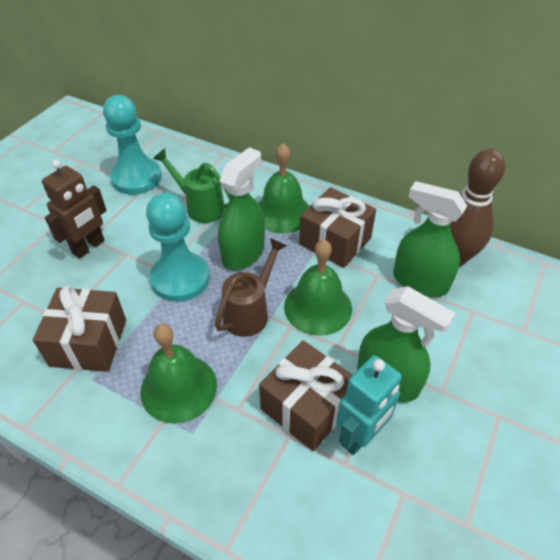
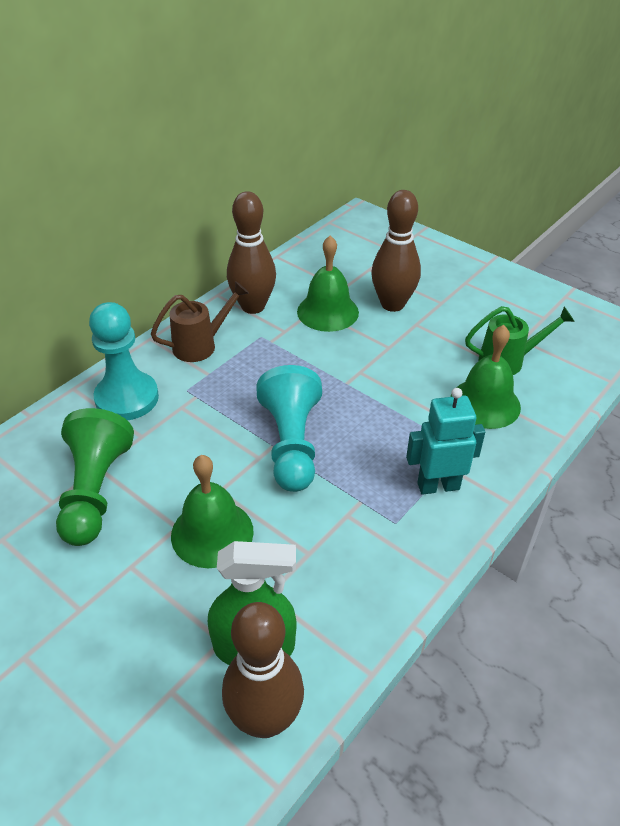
brown bowling pin: [451,149,505,266] = 1 -> [222,602,304,738] [227,191,276,314] [371,190,421,312] = 3
brown gift: [33,286,126,372] [259,340,352,451] [299,187,376,268] = 3 -> none = 0
brown robot: [42,160,107,258] = 1 -> none = 0
green pawn: none = 0 -> [56,408,134,546] = 1
green spray bottle: [218,147,265,270] [357,286,456,402] [393,181,467,297] = 3 -> [208,541,296,665] = 1

